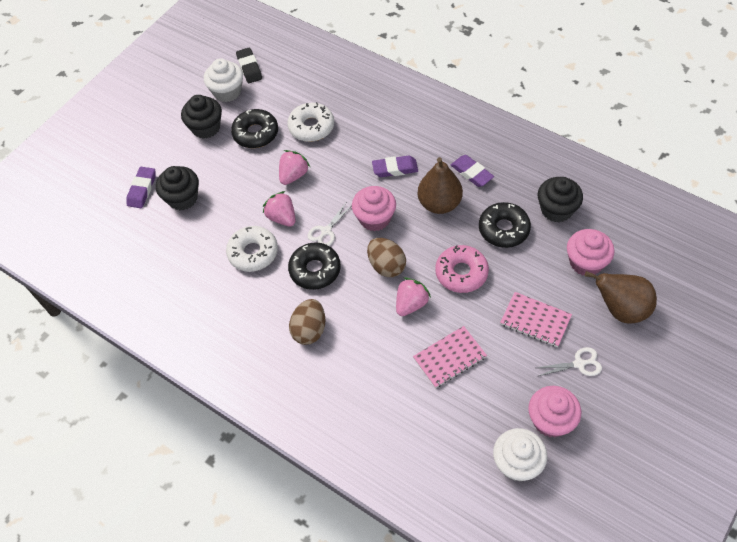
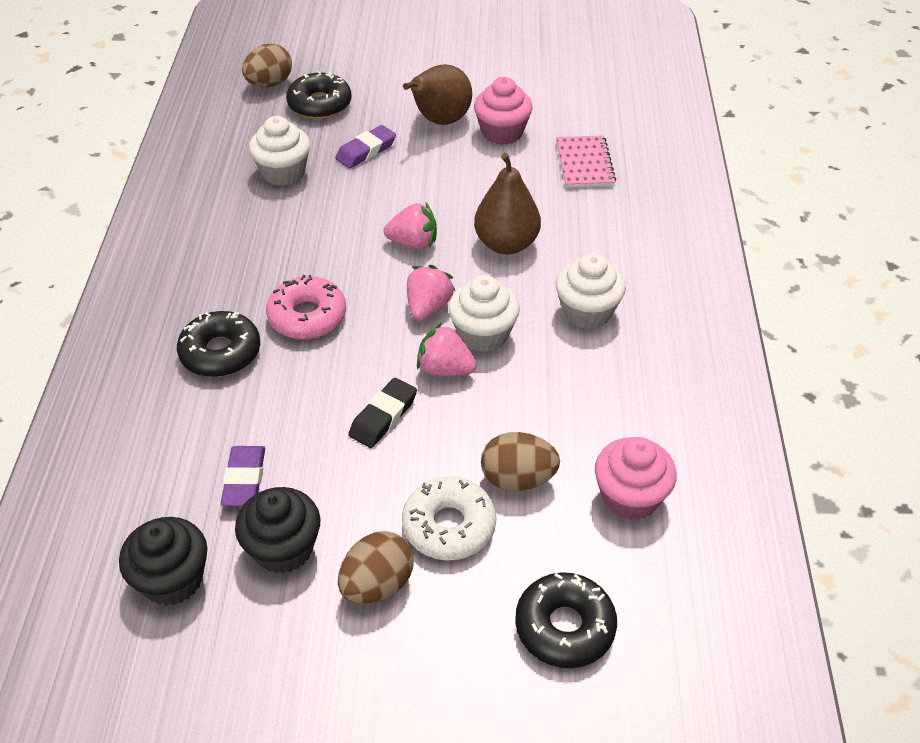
black cupcake: [156,166,199,210] [181,95,222,139] [538,177,583,222] = 3 -> [119,517,208,606] [235,487,320,574] = 2
brown egg: [289,299,325,345] [367,238,406,277] = 2 -> [242,43,292,87] [338,531,414,604] [481,432,560,491] = 3
pink cupcake: [352,186,396,231] [528,386,581,438] [567,229,615,276] = 3 -> [474,77,533,145] [595,437,677,520] = 2
pink notebook: [413,326,487,388] [500,292,572,347] = 2 -> [556,135,616,188] = 1
purple eraser: [126,167,155,208] [372,155,418,177] [451,155,494,187] = 3 -> [221,446,265,507] [335,125,396,169] = 2
white cupcake: [204,58,243,102] [493,428,547,481] = 2 -> [249,116,310,186] [448,275,520,352] [556,253,626,329] = 3
white donut: [226,226,278,272] [287,102,334,142] = 2 -> [402,476,496,560] = 1
white scissors: [308,203,352,246] [537,347,602,376] = 2 -> none = 0

